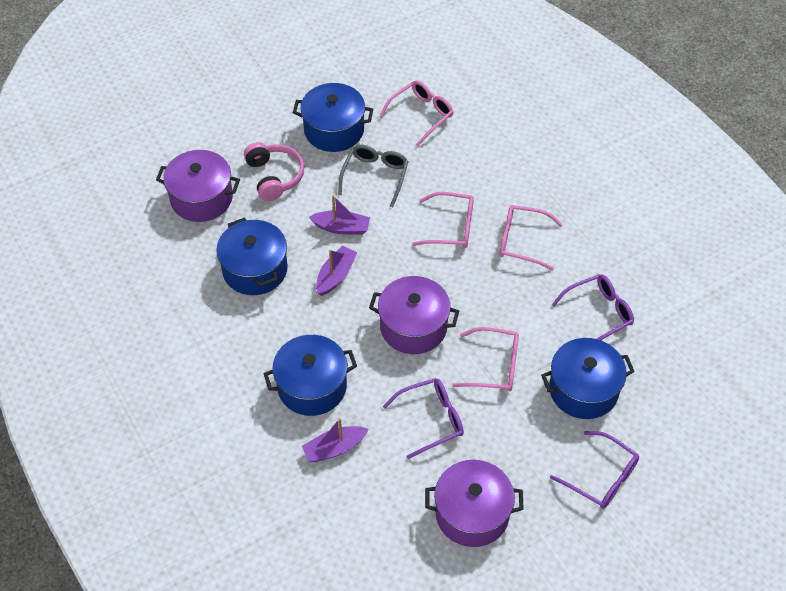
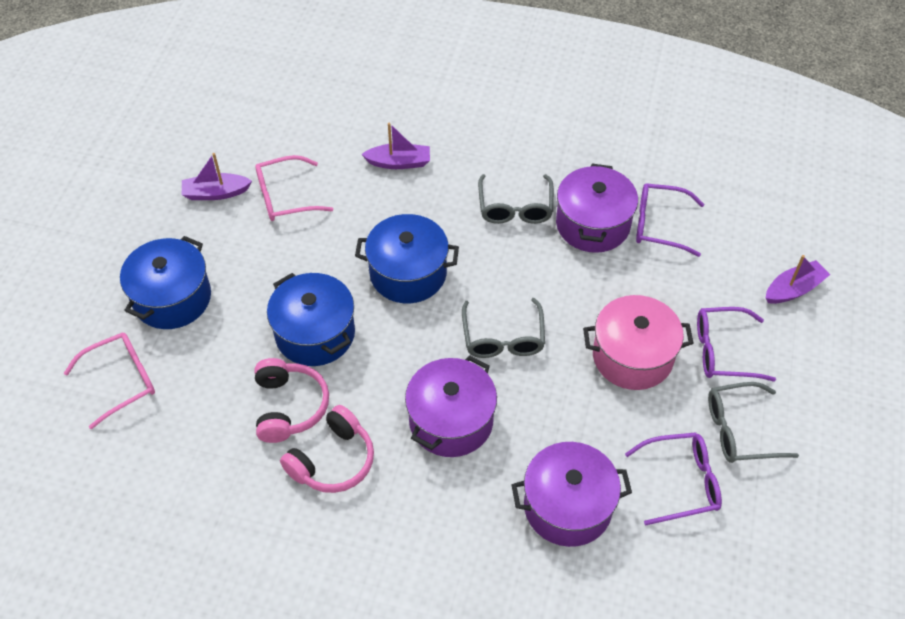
blue pot: [216,218,288,295] [264,335,357,416] [293,83,373,152] [541,338,635,419] = 4 -> [120,236,211,329] [267,273,355,366] [355,214,459,303] = 3
grey glasses: [338,145,409,208] = 1 -> [462,298,545,358] [478,174,554,224] [708,382,799,463] = 3
pink glasses: [379,81,453,146] [412,192,474,248] [452,327,519,391] [500,205,563,270] = 4 -> [64,333,155,429] [255,155,333,221] = 2
pink headphones: [244,142,305,201] = 1 -> [254,358,329,443] [280,405,374,493] = 2
pink pot: none = 0 -> [583,295,693,390] = 1

